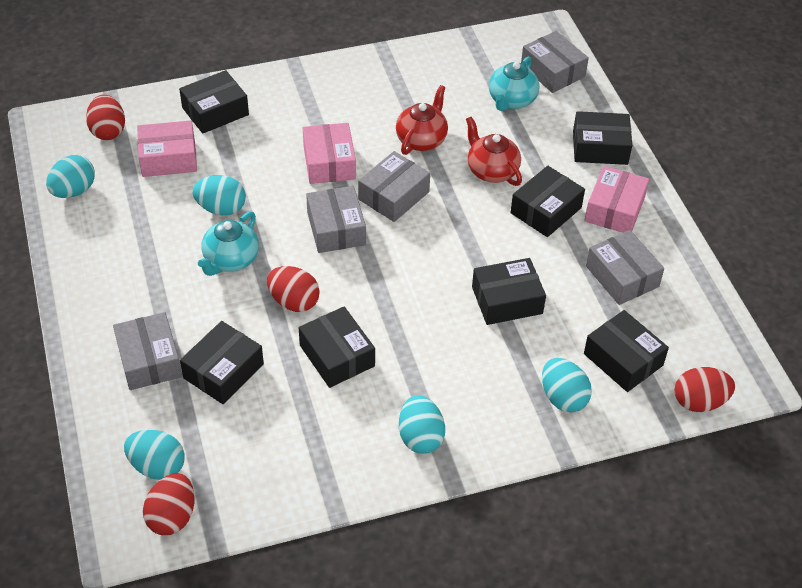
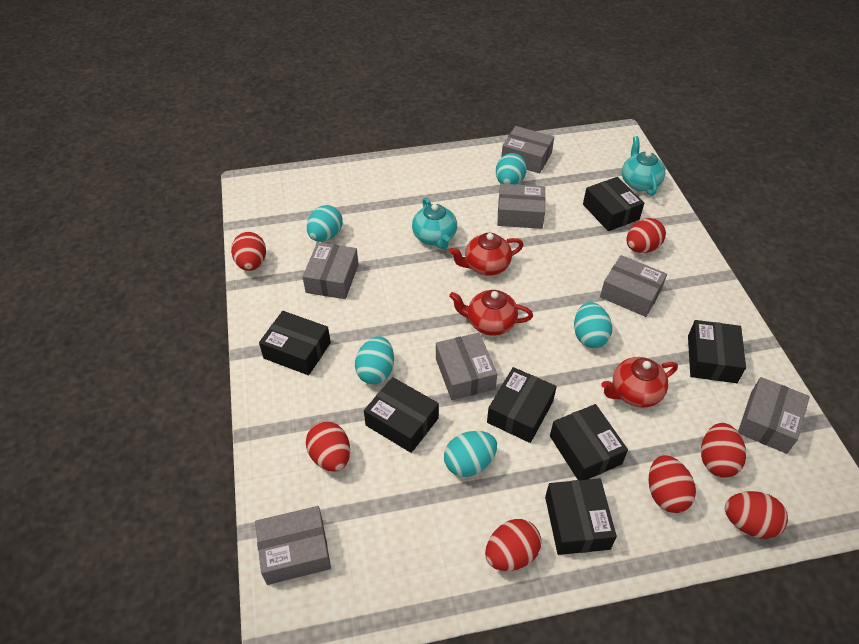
grey box: [113,312,182,390] [306,186,366,253] [358,151,430,222] [521,31,589,93] [586,230,664,305] = 5 -> [255,506,331,585] [303,242,359,299] [436,333,497,400] [497,184,546,229] [501,126,554,173] [600,255,667,317] [738,377,810,454] = 7
pink box: [137,120,197,177] [303,123,356,184] [585,166,649,233] = 3 -> none = 0
red egg: [86,95,125,140] [143,473,194,535] [267,266,320,312] [675,367,735,412] = 4 -> [231,232,266,271] [306,421,350,472] [485,519,541,571] [626,218,666,253] [649,455,696,513] [701,423,746,478] [725,491,788,539] = 7
red teapot: [396,85,448,155] [466,117,522,186] = 2 -> [449,233,523,276] [449,290,533,336] [601,357,678,408] = 3

